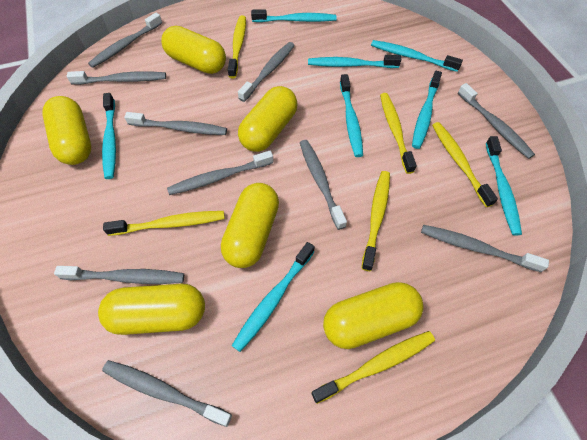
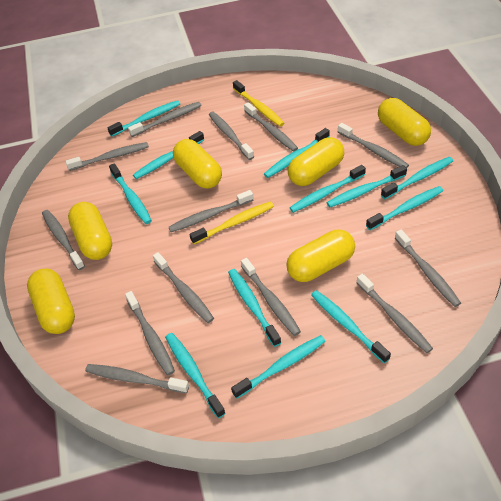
grey toothbrush: [54,266,184,284] [67,71,166,85] [88,12,162,68] [102,360,232,427] [124,112,227,135] [167,151,273,195] [238,42,295,102] [300,140,347,230] [421,225,549,272] [458,83,535,159] = 10 -> [42,210,85,270] [65,142,149,171] [85,364,189,393] [125,291,175,375] [128,102,202,137] [153,252,214,323] [169,190,253,232] [209,112,254,160] [241,258,301,336] [244,102,298,152] [338,123,409,168] [357,274,433,353] [395,229,461,307] = 13
turquoise toothbrush: [102,93,116,179] [232,242,315,352] [251,9,337,22] [308,55,401,68] [340,74,363,157] [371,40,463,72] [412,71,442,149] [486,136,522,236] = 8 -> [107,100,180,137] [109,163,152,224] [133,131,204,179] [165,333,226,418] [228,269,281,347] [231,335,326,399] [264,128,330,178] [289,165,366,213] [311,290,391,363] [326,165,407,207] [366,186,443,230] [381,157,453,199] = 12
yellow toothbrush: [103,211,225,236] [228,15,246,79] [311,331,435,404] [361,171,390,271] [380,93,417,174] [432,122,498,207] = 6 -> [189,201,274,244] [233,80,284,127] = 2

